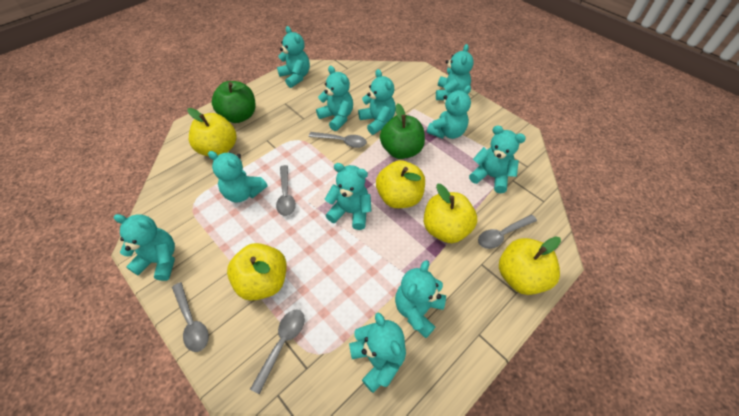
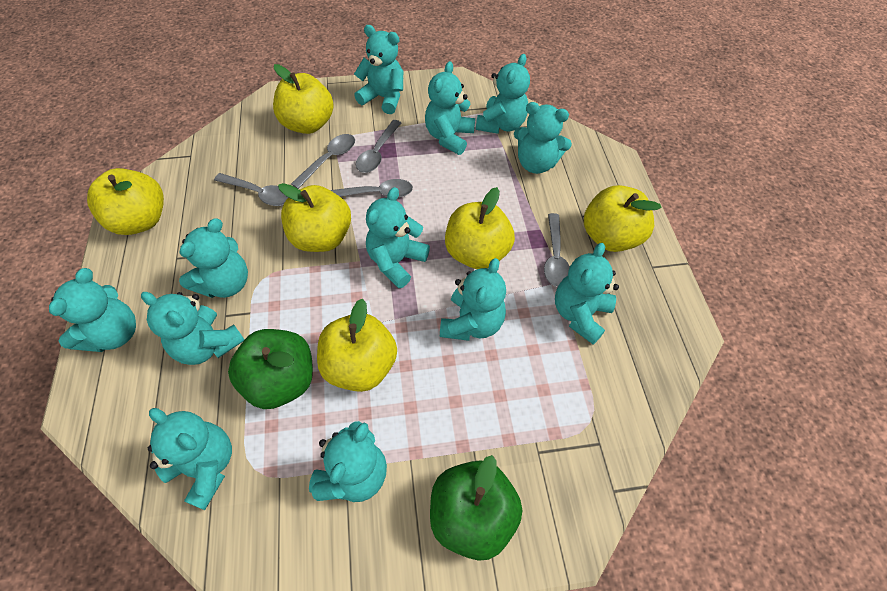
turquoise teddy bear: [114,214,175,281] [208,151,267,202] [277,26,310,88] [316,66,353,131] [325,163,372,230] [349,313,406,393] [358,69,396,135] [395,260,446,338] [427,85,471,139] [436,44,474,100] [469,125,526,193] = 11 -> [49,268,136,352] [141,292,245,365] [148,408,232,510] [179,218,248,298] [309,421,387,502] [354,25,403,114] [366,187,430,288] [425,61,475,155] [440,258,506,341] [476,54,530,134] [514,102,572,174] [555,243,619,345] = 12
yellow apple: [187,108,237,156] [227,243,287,301] [376,160,425,208] [424,184,477,243] [499,236,561,295] = 5 -> [87,168,164,235] [273,64,334,134] [278,183,351,252] [317,299,397,392] [445,187,515,269] [584,185,662,252] = 6

